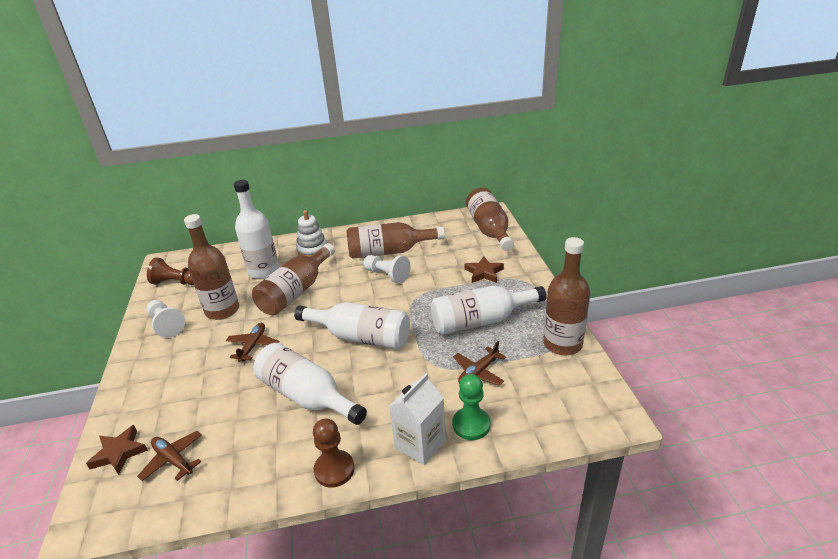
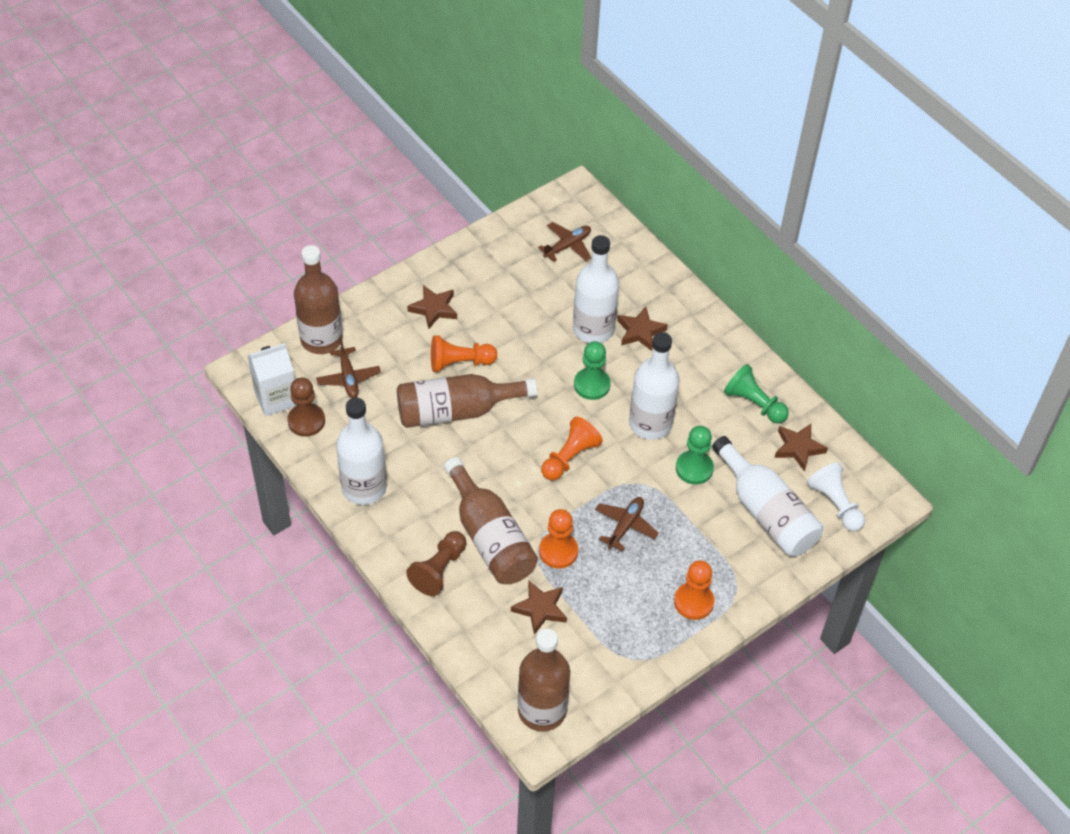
brown bottle: [184,214,239,320] [252,243,335,315] [347,222,445,259] [466,188,514,251] [543,237,590,355] = 5 -> [294,245,343,354] [397,374,537,428] [444,457,538,584] [518,629,570,731] = 4
brown star: [86,425,148,475] [464,256,504,283] = 2 -> [407,285,457,329] [511,581,567,635] [617,306,668,351] [774,424,828,471] = 4
green pawn: [452,374,490,440] = 1 -> [574,341,611,400] [676,426,714,485] [724,364,789,423] = 3
orange pawn: none = 0 -> [431,335,497,372] [539,509,578,568] [541,416,603,480] [674,560,714,620] = 4
white pawn: [147,300,185,338] [363,255,411,284] = 2 -> [807,462,865,531] = 1
white stacking toy: [296,210,327,257] = 1 -> none = 0

